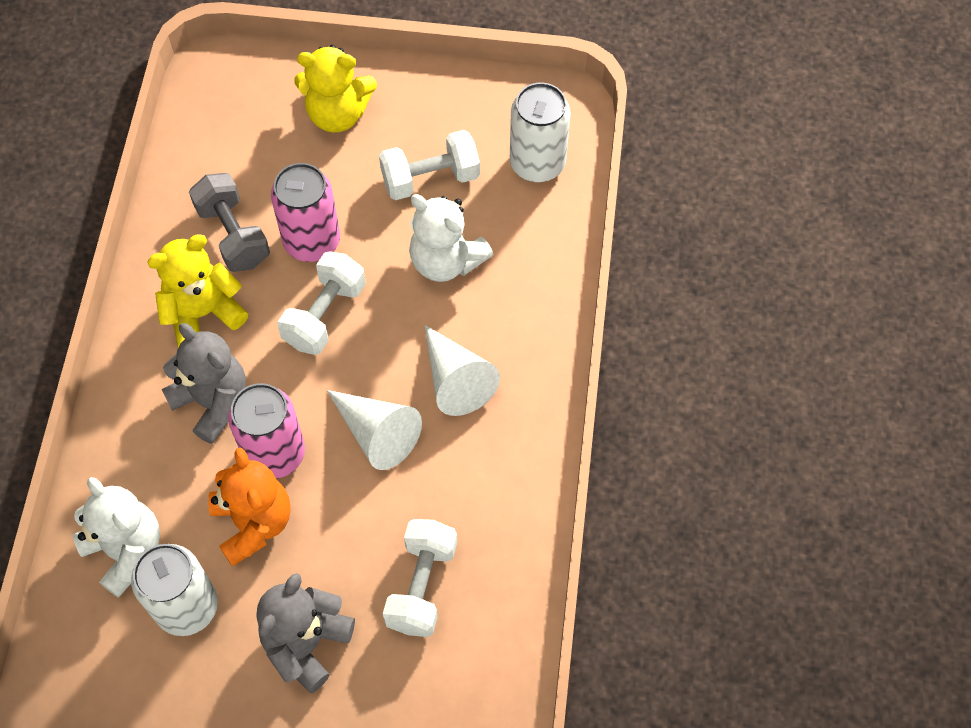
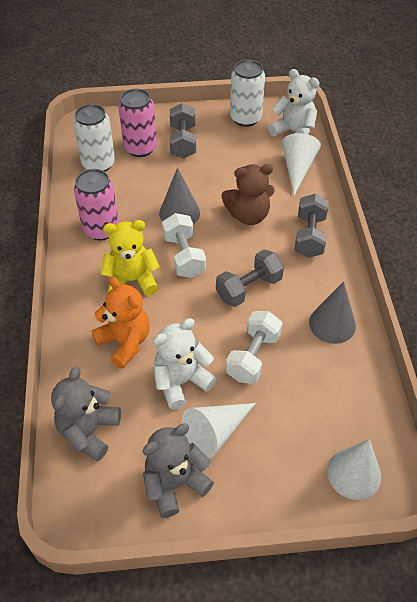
brown teddy bear: none = 0 -> [221,164,275,225] = 1
grey cone: none = 0 -> [159,167,200,224] [309,281,356,344] = 2
grey dumbbell: [189,173,270,272] = 1 -> [170,103,196,159] [216,249,284,307] [295,194,329,258] = 3
white cone: [327,390,422,470] [425,325,500,416] = 2 -> [182,403,256,458] [282,133,321,195] [327,439,381,500] = 3
white dumbbell: [277,251,366,355] [379,130,480,200] [383,519,457,637] = 3 -> [162,213,206,278] [226,311,283,384] = 2
yellow teddy bear: [147,234,248,348] [294,45,377,133] = 2 -> [101,220,160,296] = 1

